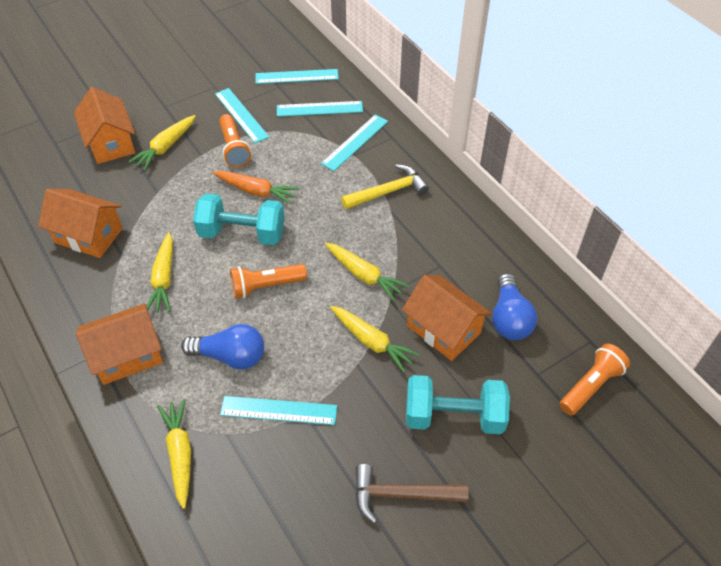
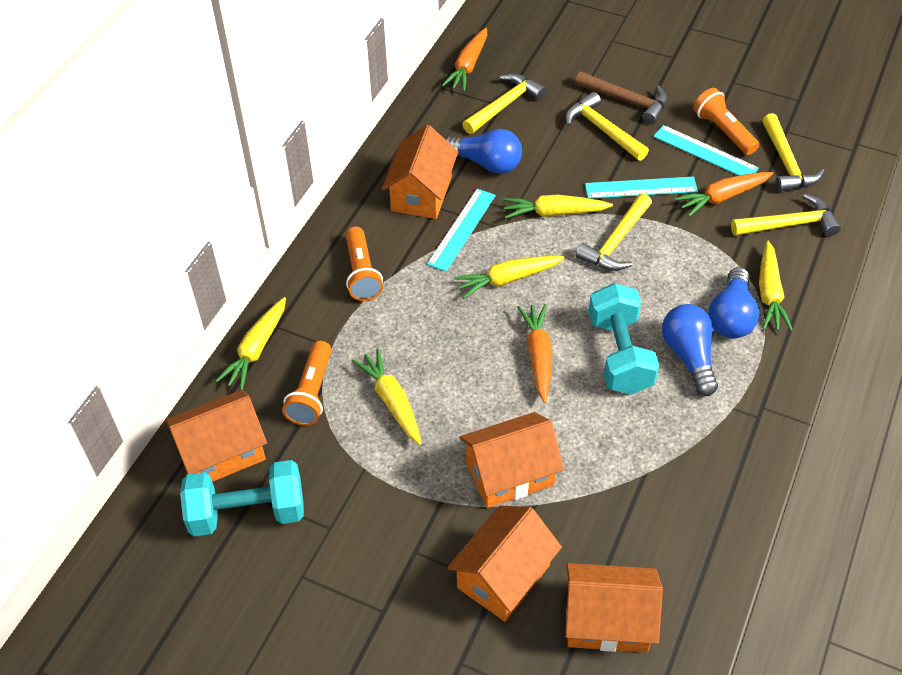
blue light bulb: [181,324,264,369] [492,273,537,340] = 2 -> [445,129,522,174] [662,304,718,396] [708,267,760,339] = 3
orange carrot: [213,171,299,205] = 1 -> [442,28,487,92] [518,304,552,403] [675,172,773,217] = 3
orange house: [38,189,123,258] [74,87,135,164] [76,303,163,385] [402,275,492,361] = 4 -> [166,390,267,482] [382,125,458,219] [447,505,562,622] [459,412,564,508] [565,563,663,652] = 5
turquoise ruler: [215,88,269,143] [220,396,337,425] [255,69,339,84] [277,101,363,117] [321,114,388,171] = 5 -> [427,189,496,272] [585,176,698,199] [653,125,759,176] = 3
yellow hammer: [341,164,429,209] = 1 -> [462,73,546,134] [565,92,649,161] [576,193,652,271] [731,194,841,236] [762,113,824,192] = 5

